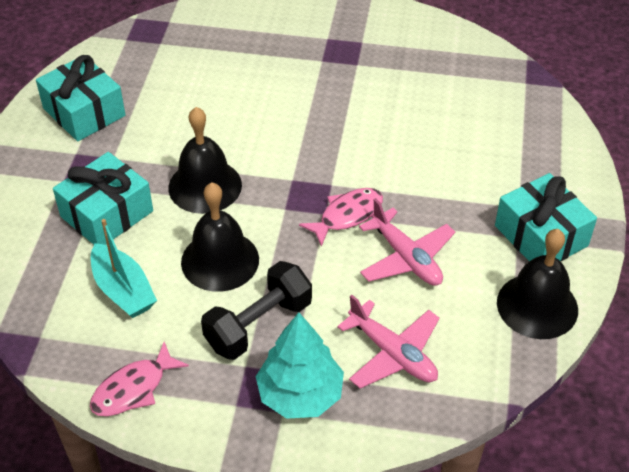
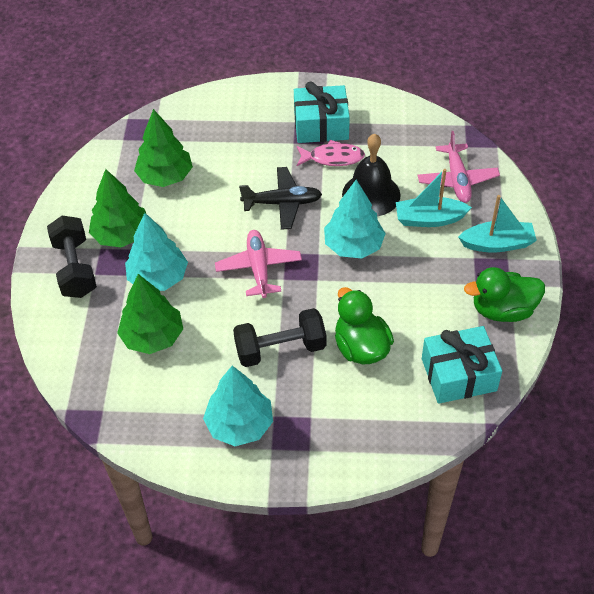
black bell: [169,107,242,214] [181,182,259,292] [497,229,578,339] = 3 -> [342,133,400,216] = 1
black dumbbell: [201,261,312,360] = 1 -> [47,216,97,298] [233,308,326,367] = 2
black plane: none = 0 -> [239,167,322,230] = 1
green duck: none = 0 -> [335,287,394,364] [464,267,545,322] = 2
green tree: none = 0 -> [89,169,146,247] [117,274,183,354] [134,109,193,187] = 3
pink fish: [90,341,189,416] [299,188,383,247] = 2 -> [297,140,365,166] = 1
turquoise boat: [91,219,157,318] = 1 -> [396,169,472,227] [458,195,537,253] = 2
turquoise gift: [36,55,126,141] [53,152,153,245] [495,173,597,261] = 3 -> [294,82,350,143] [422,326,502,404] = 2
turquoise tree: [256,312,344,419] = 1 -> [125,213,188,291] [203,366,273,446] [324,180,386,259] = 3

